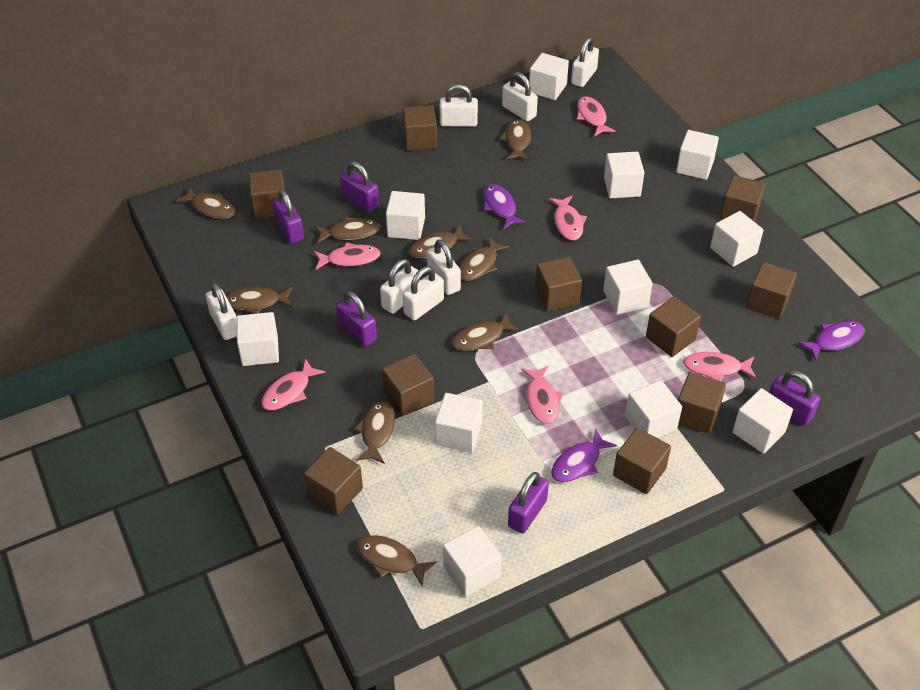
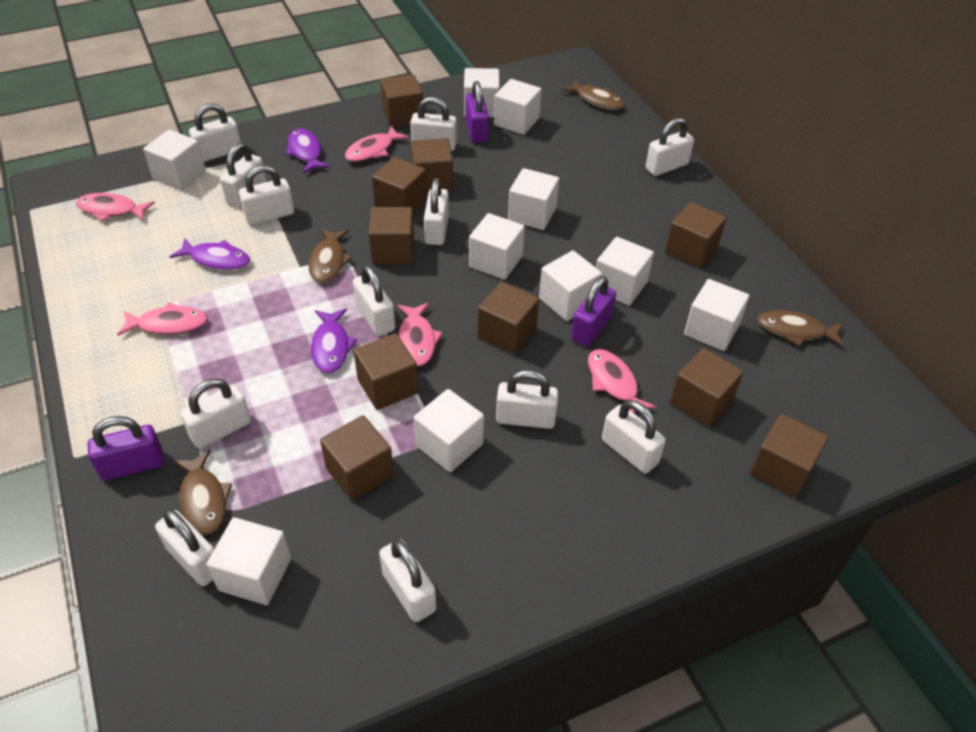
brown fish: [176,187,235,219] [226,287,293,314] [315,217,380,244] [354,401,395,464] [357,535,437,586] [408,225,473,258] [451,313,520,351] [459,237,510,281] [499,119,531,160] = 9 -> [173,450,232,535] [308,228,353,283] [562,79,624,110] [757,310,844,347] = 4
pink fish: [262,358,325,411] [314,242,381,270] [521,366,564,424] [549,196,587,241] [577,97,616,136] [683,352,757,381] = 6 -> [76,193,155,222] [117,302,208,336] [345,126,409,162] [397,303,443,366] [588,349,656,413] = 5
purple padlock: [272,189,304,244] [336,291,377,347] [340,162,379,212] [508,472,549,534] [769,371,820,426] = 5 -> [87,416,164,481] [466,81,489,143] [571,276,616,346] = 3
white cube: [236,312,279,366] [386,191,425,240] [435,393,483,453] [443,526,502,597] [529,53,569,100] [603,260,653,315] [604,152,645,198] [625,380,682,438] [676,130,719,180] [710,211,764,267] [732,388,793,454] = 11 -> [143,130,206,190] [206,517,291,605] [414,389,484,472] [464,68,499,117] [469,213,525,280] [494,79,541,135] [508,168,559,230] [539,250,602,321] [596,237,654,306] [684,279,749,351] = 10
white padlock: [206,283,237,340] [380,259,420,314] [403,266,444,320] [427,239,461,295] [440,84,478,127] [502,72,538,121] [571,37,599,87] = 7 -> [155,509,214,586] [181,378,251,449] [189,103,241,162] [220,143,267,208] [239,165,294,225] [353,265,395,336] [379,539,436,622] [410,97,457,151] [424,178,449,245] [496,370,558,429] [602,400,666,474] [646,118,694,176] = 12

